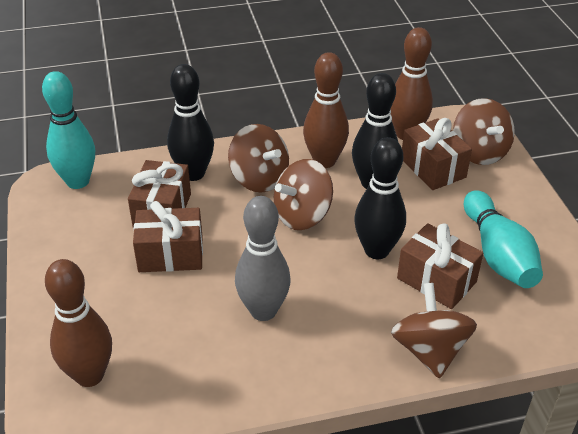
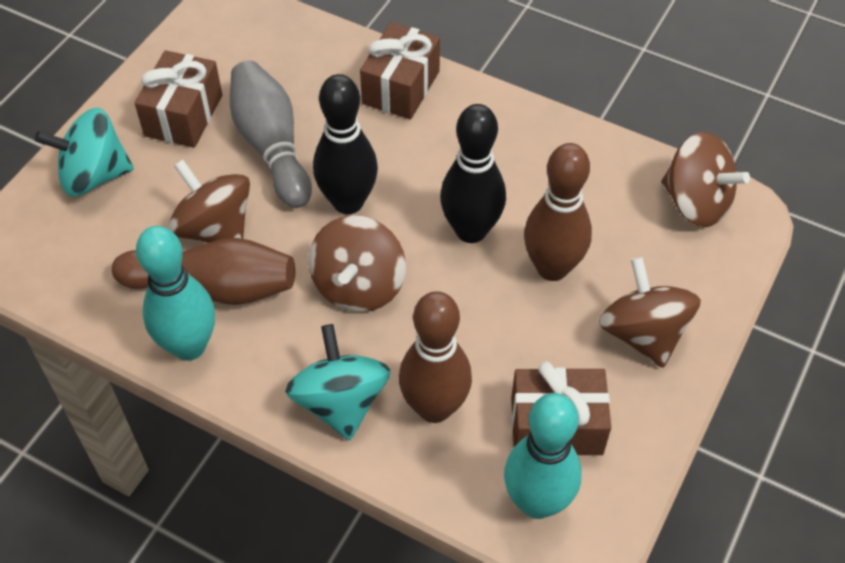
black bowling pin: [167,64,214,181] [352,73,398,189] [354,137,406,259] = 3 -> [313,74,378,214] [440,104,506,243] = 2
brown gift: [128,160,191,228] [133,201,203,272] [397,223,483,309] [402,118,472,190] = 4 -> [135,50,222,148] [360,22,440,120] [511,362,611,455] = 3
turquoise spinning top: none = 0 -> [35,108,134,197] [285,324,390,440] = 2

